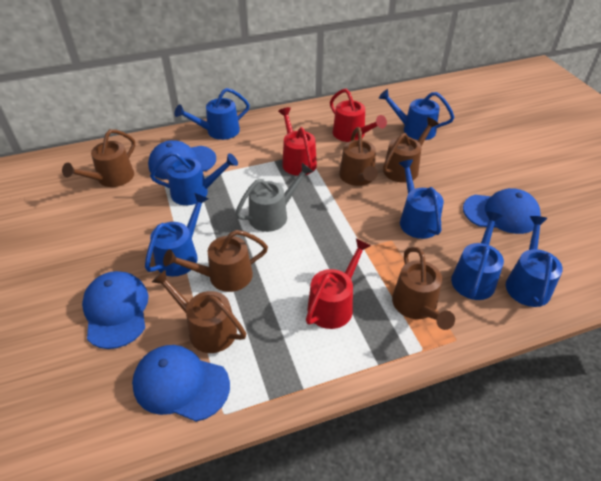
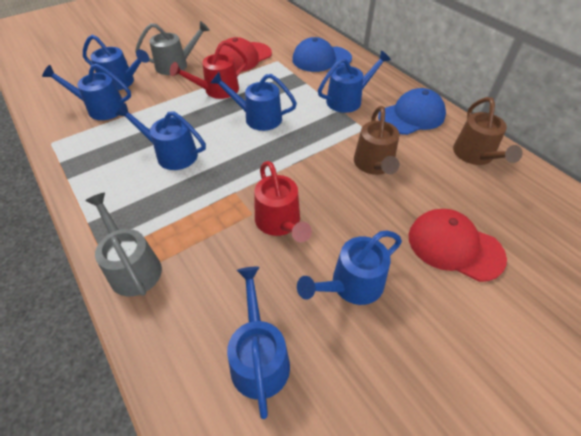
blue cap: [82,271,149,349] [132,345,230,422] [148,140,216,180] [463,188,541,234] = 4 -> [292,37,352,72] [378,88,446,135] = 2
brown watering can: [62,129,135,187] [152,270,246,353] [163,230,268,292] [339,127,378,186] [383,117,439,183] [392,247,455,330] = 6 -> [354,106,400,175] [453,97,523,165] = 2
grey watering can: [235,163,313,232] = 1 -> [85,192,162,296] [135,21,210,75] = 2
red cap: none = 0 -> [219,37,272,72] [409,209,507,282] = 2
red watering can: [278,107,317,176] [306,239,371,329] [330,89,387,142] = 3 -> [170,41,247,99] [255,161,312,243] = 2

